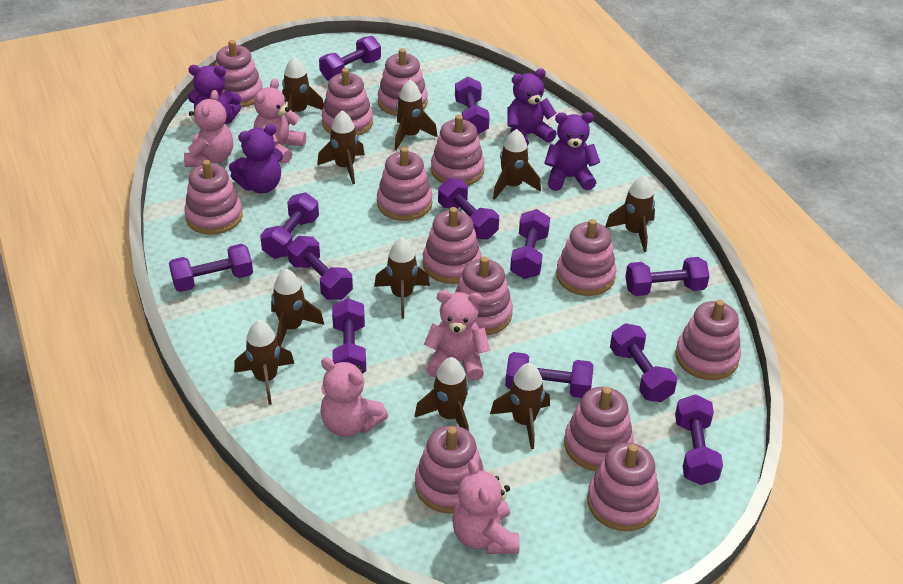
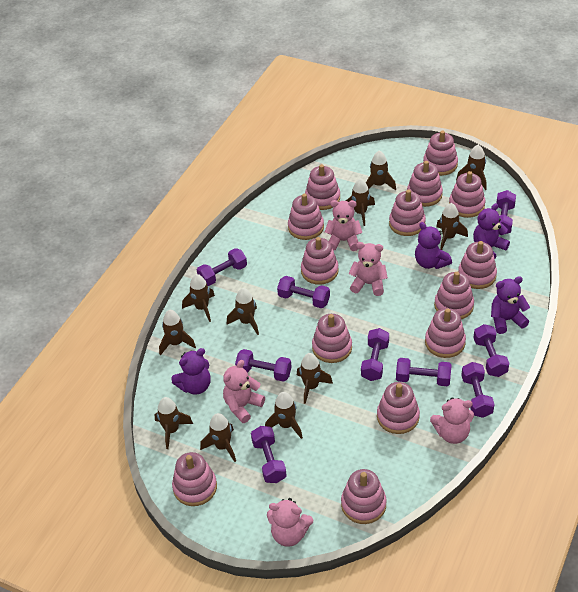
brown rocket: [234,320,295,405] [271,269,324,347] [282,56,324,124] [317,110,365,184] [374,237,430,319] [395,80,438,150] [414,357,469,431] [490,363,550,449] [493,129,541,200] [605,175,655,252] = 10 -> [155,397,193,449] [159,310,196,356] [182,274,215,322] [200,413,236,462] [227,288,259,335] [265,392,303,439] [297,353,333,404] [346,178,375,226] [366,150,396,190] [436,203,468,250] [456,145,486,190] = 11
pink stacking toy: [184,160,243,235] [215,40,263,108] [322,68,373,136] [377,147,432,221] [378,48,428,116] [415,425,485,514] [423,207,482,284] [431,115,485,185] [455,256,513,335] [556,219,616,296] [564,387,634,471] [587,443,660,531] [675,300,741,380] = 13 -> [172,452,217,506] [288,194,324,240] [301,237,339,285] [305,164,340,210] [312,314,352,363] [341,469,387,524] [377,382,420,434] [389,190,426,236] [407,161,443,207] [423,130,458,176] [425,308,466,358] [434,272,474,319] [449,171,485,218] [458,241,497,289] = 14
purple dumbbell: [169,244,253,292] [260,192,319,259] [287,236,353,300] [319,36,381,81] [332,298,366,374] [438,178,499,240] [455,77,490,135] [505,352,593,398] [510,209,550,279] [610,323,677,402] [625,257,710,296] [675,394,723,485] = 12 -> [197,248,247,286] [235,349,291,382] [251,426,287,483] [277,276,330,308] [361,328,389,381] [396,358,452,386] [461,362,495,418] [473,324,509,377] [496,190,516,235] = 9

